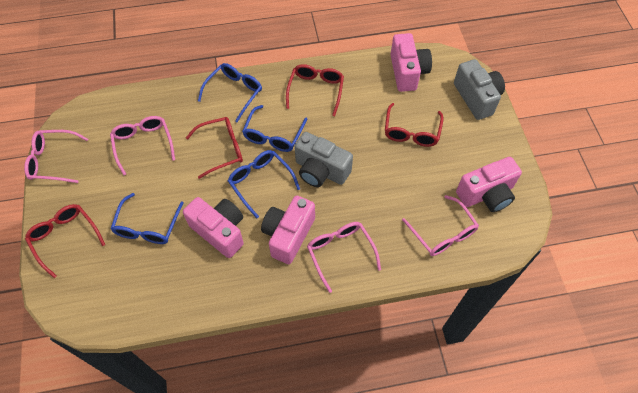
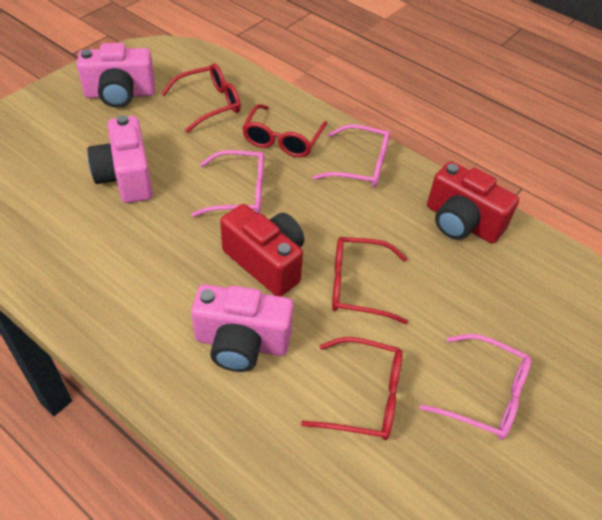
blue glasses: [111,193,183,244] [198,63,262,122] [228,150,300,218] [242,105,307,152] = 4 -> none = 0
grey camera: [295,132,353,187] [454,59,505,120] = 2 -> none = 0
pink camera: [183,197,244,258] [261,196,315,264] [390,33,432,92] [456,157,522,212] = 4 -> [77,43,155,108] [87,115,153,203] [191,284,294,372] = 3
pink glasses: [24,130,88,183] [110,116,175,175] [307,222,381,293] [402,195,479,256] = 4 -> [191,150,264,217] [312,124,390,188] [419,334,531,440] = 3
red camera: none = 0 -> [220,204,304,297] [427,161,519,243] = 2

